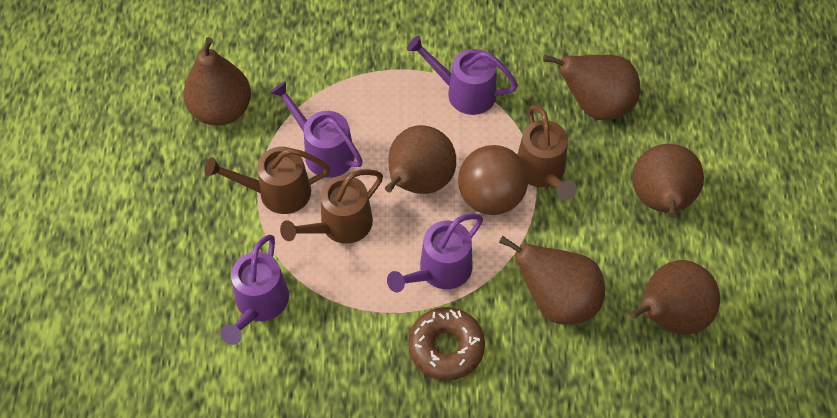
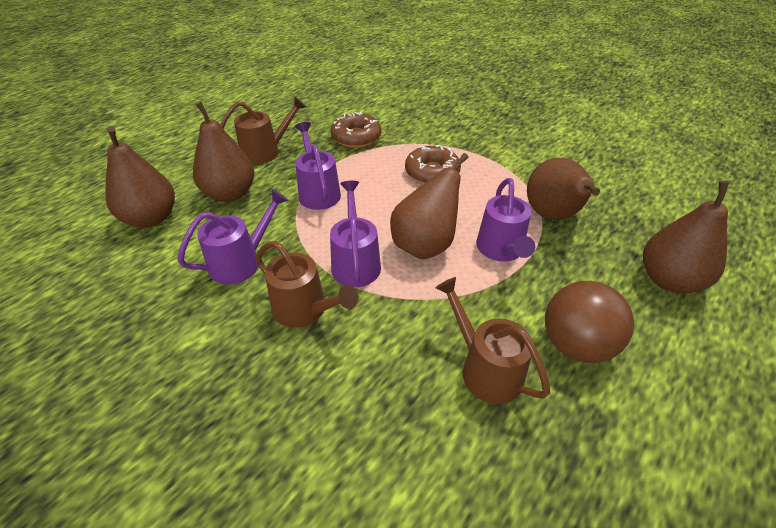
brown donut: [408,307,485,381] = 1 -> [331,112,381,148] [405,145,461,184] = 2
brown pear: [183,37,251,126] [385,125,456,194] [499,236,605,324] [543,55,640,120] [630,260,720,335] [632,144,704,218] = 6 -> [105,126,175,228] [193,102,254,202] [390,153,468,259] [527,158,600,220] [643,181,729,293] = 5

